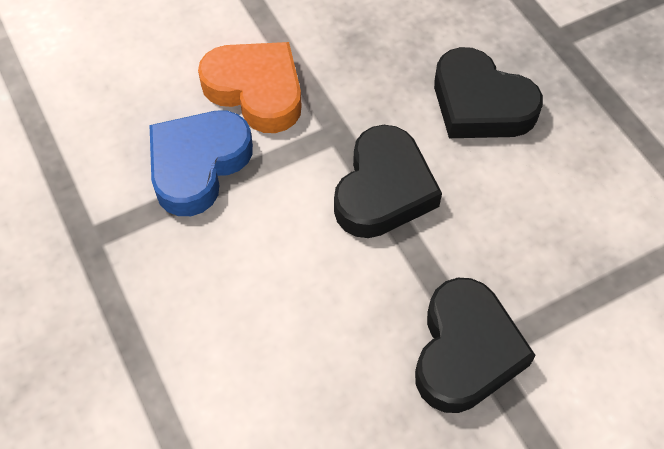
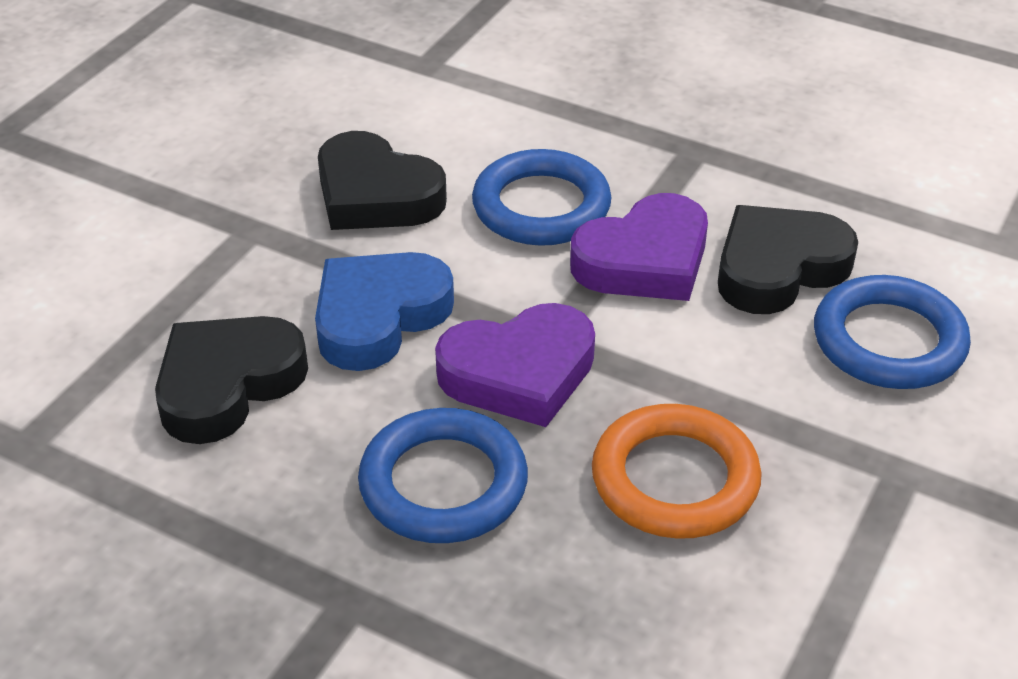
blue ring: none = 0 -> [358,408,528,543] [472,149,612,246] [814,275,971,389] = 3
orange heart: [198,42,302,133] = 1 -> none = 0
orange ring: none = 0 -> [592,404,762,539] = 1
purple heart: none = 0 -> [435,303,595,427] [570,193,708,301] = 2

